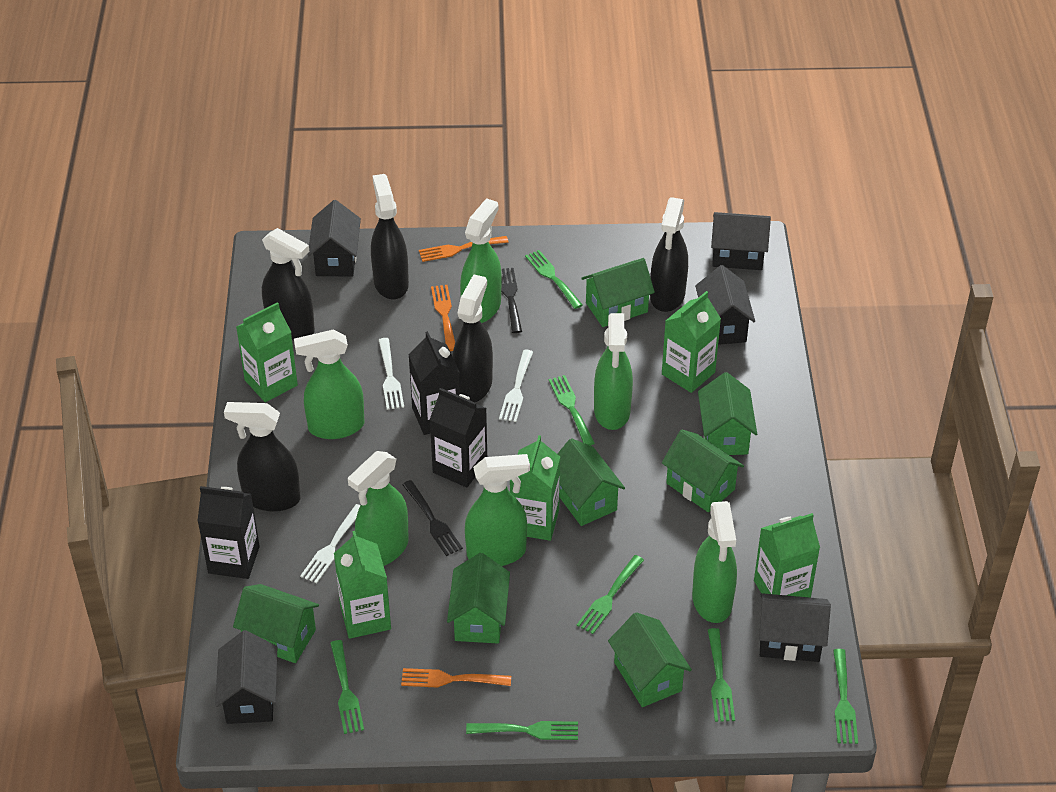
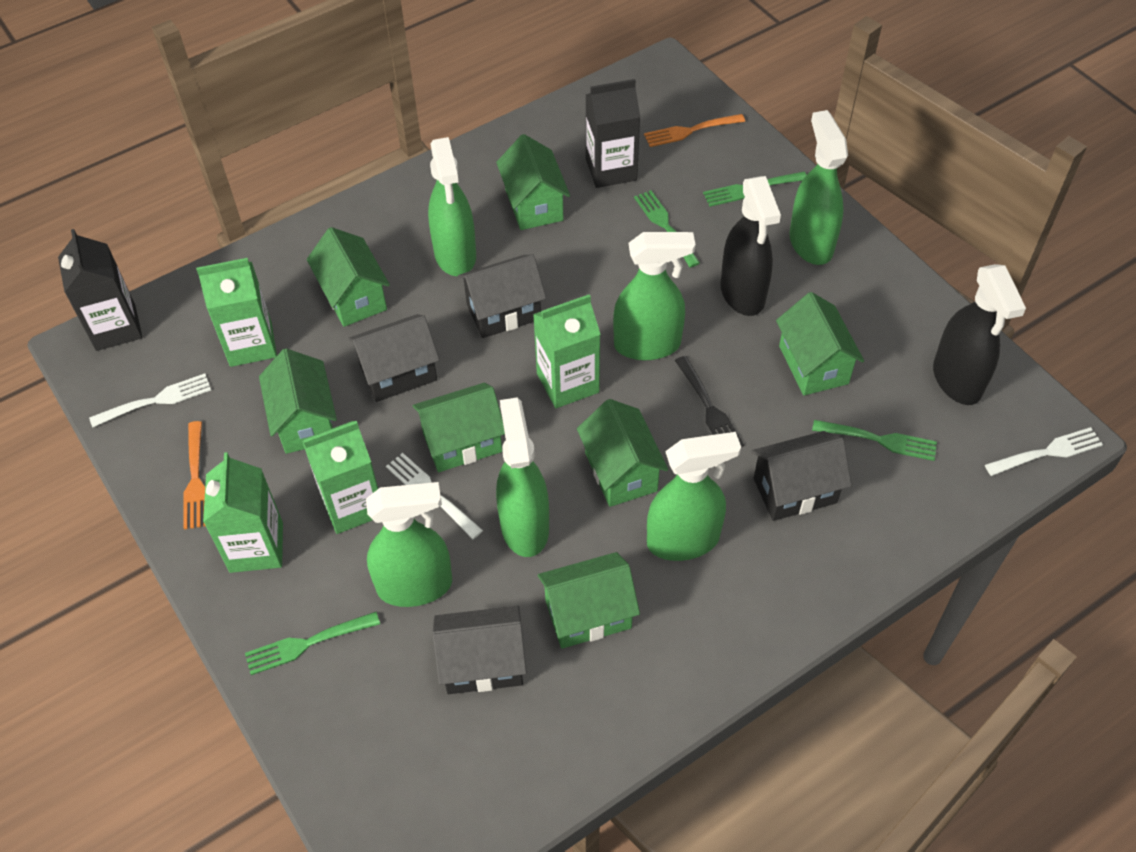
black carton: [197,486,260,579] [408,331,460,435] [429,388,487,487] = 3 -> [58,229,142,351] [586,79,640,188] = 2
black fork: [402,480,463,556] [501,268,522,333] = 2 -> [675,356,744,447] = 1
black house: [215,630,277,724] [308,200,361,277] [695,265,755,345] [711,212,771,270] [759,593,831,662] = 5 -> [348,314,440,402] [432,606,527,694] [458,255,546,338] [751,431,852,521] = 4
black spray bottle: [224,402,300,512] [262,228,315,340] [371,174,409,299] [452,274,493,402] [650,197,688,312] = 5 -> [720,176,781,316] [933,264,1026,405] = 2
green carton: [236,302,298,402] [334,531,391,639] [510,435,560,541] [662,291,721,393] [754,513,820,598] = 5 -> [196,258,277,367] [203,452,283,573] [302,421,378,534] [533,294,601,408] = 4
green fork: [330,640,364,734] [466,721,578,740] [525,250,583,309] [549,375,595,446] [577,555,644,634] [708,628,735,722] [833,649,858,744] = 7 -> [245,612,380,675] [634,190,700,268] [703,172,806,207] [812,420,937,461] = 4
orange fork: [401,668,511,688] [419,236,509,262] [431,285,455,351] = 3 -> [183,421,206,529] [644,114,745,147] = 2

